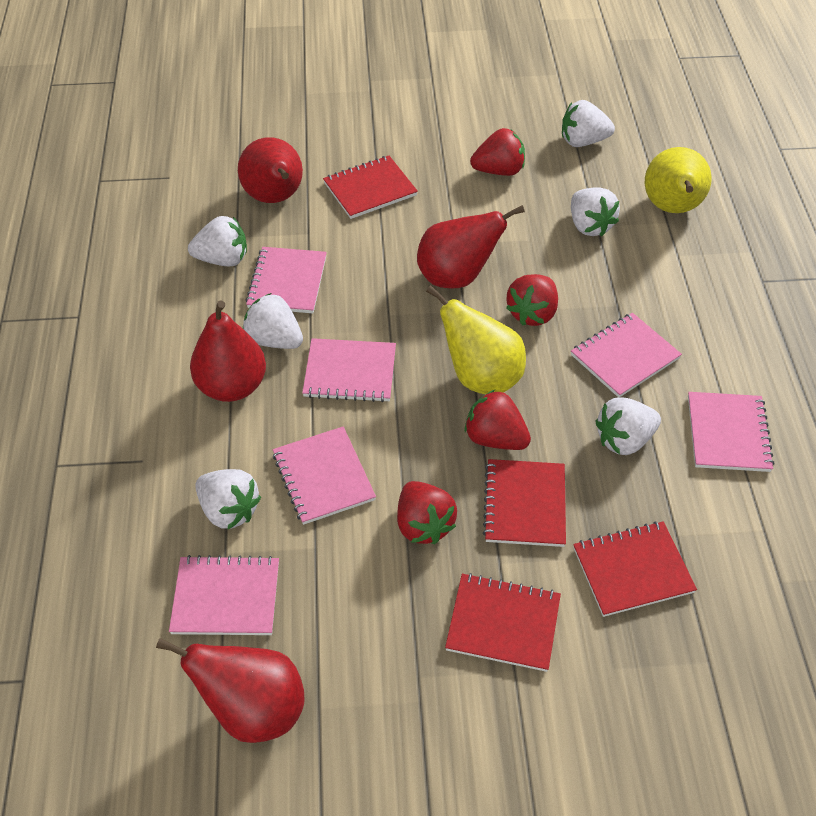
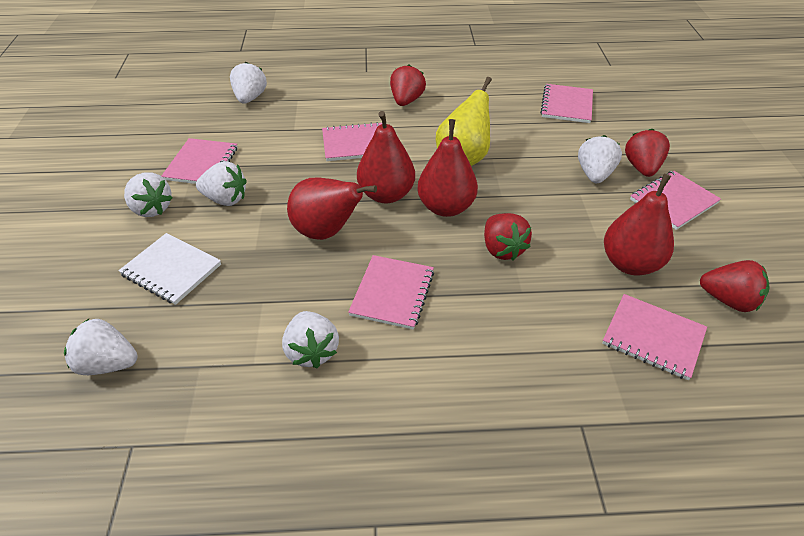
red notebook: [323,156,418,219] [445,573,561,672] [483,459,566,547] [573,521,697,617] = 4 -> none = 0
white notebook: none = 0 -> [118,233,221,305] = 1
yellow pear: [426,285,526,394] [645,147,712,213] = 2 -> [436,77,492,166] = 1

